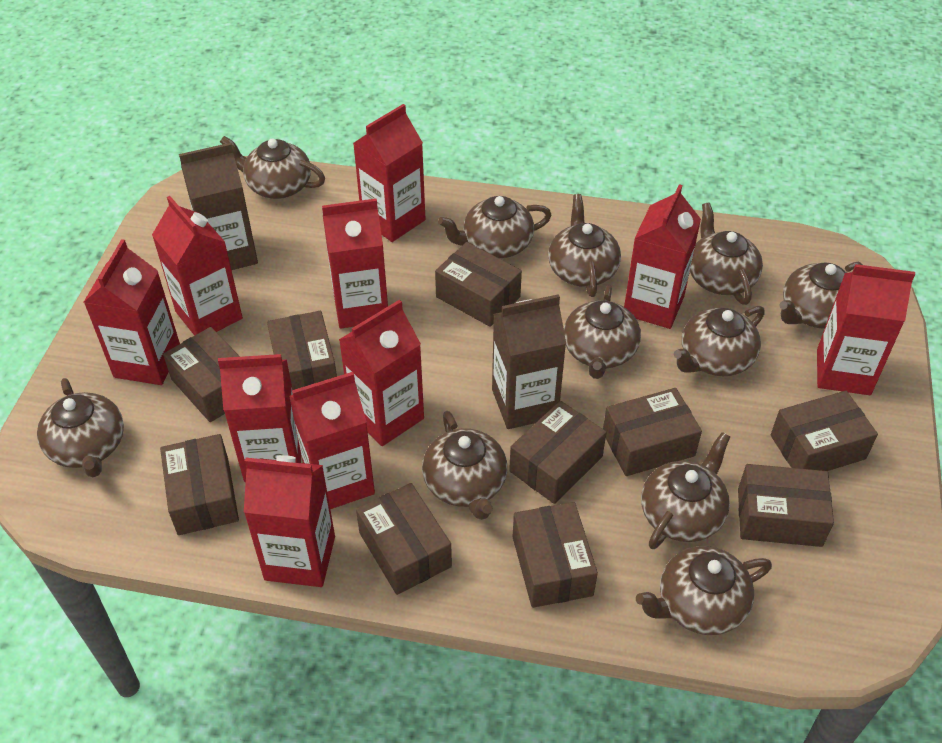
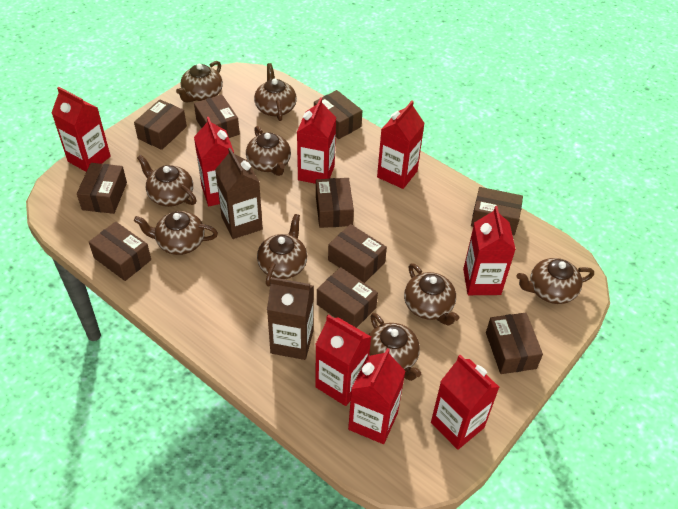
brown teapot: [37,378,124,477] [220,136,325,199] [422,411,507,520] [438,196,551,258] [548,194,621,297] [564,285,641,379] [636,546,772,635] [641,432,730,549] [674,306,765,376] [690,202,763,305] [780,262,863,329] = 11 -> [134,211,218,255] [137,155,197,207] [176,61,223,102] [246,126,291,176] [254,63,297,121] [257,214,307,287] [369,313,421,381] [404,263,459,326] [516,258,594,304] = 9
red carton: [84,239,180,385] [152,196,243,336] [218,354,301,482] [244,455,335,587] [289,372,375,509] [322,199,388,329] [339,300,424,446] [353,104,425,242] [624,184,701,329] [817,264,915,395] = 10 -> [52,87,111,172] [194,117,234,206] [297,97,336,184] [315,315,371,406] [348,348,406,444] [377,101,425,189] [431,355,499,450] [463,206,516,295] = 8

